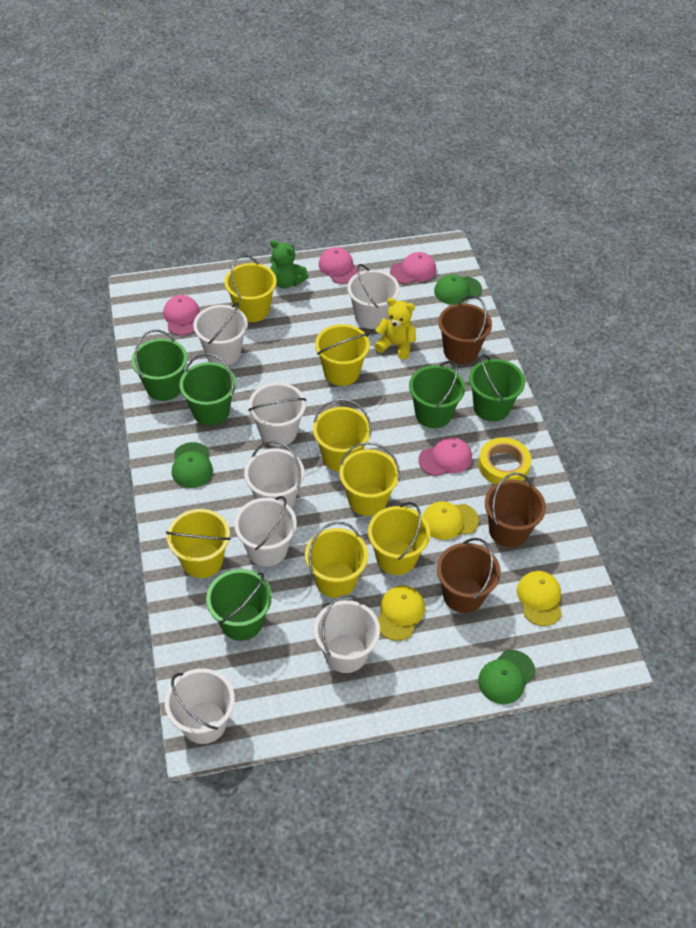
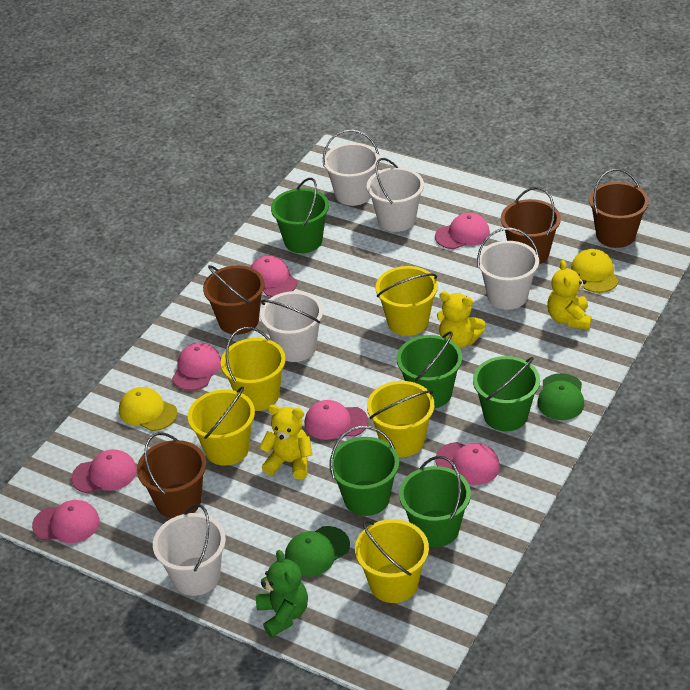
brown bucket: [437,538,501,613] [438,295,492,364] [485,472,546,547] = 3 -> [137,432,206,518] [203,265,265,335] [501,187,561,264] [589,169,649,248] = 4
green cap: [172,442,213,488] [434,274,482,305] [478,650,535,704] = 3 -> [285,526,350,577] [537,373,584,420] = 2
pink cap: [163,295,200,335] [318,247,360,284] [390,252,436,284] [418,437,472,476] = 4 -> [32,500,100,543] [71,449,137,493] [172,343,221,391] [250,256,297,297] [305,400,368,440] [435,213,490,249] [435,442,500,485] = 7
white bucket: [165,668,235,744] [193,302,248,366] [234,496,297,566] [244,441,304,508] [248,383,306,447] [314,595,380,673] [347,264,400,329] = 7 -> [153,504,226,596] [260,291,323,362] [323,129,379,206] [367,158,424,232] [477,228,539,310] = 5
yellow bucket: [166,509,231,578] [224,254,277,322] [305,521,368,598] [313,399,372,472] [315,324,370,386] [340,442,400,516] [368,502,430,575] = 7 -> [188,386,255,466] [221,327,286,411] [355,519,429,603] [367,381,434,457] [375,266,438,336] = 5
yellow cap: [378,585,425,641] [423,501,479,540] [517,571,562,626] = 3 -> [119,387,177,431] [571,249,619,293] = 2
yellow tape: [478,437,531,484] = 1 -> none = 0
yellow teddy bear: [374,298,416,359] = 1 -> [259,405,313,479] [437,291,485,349] [547,260,591,329] = 3

